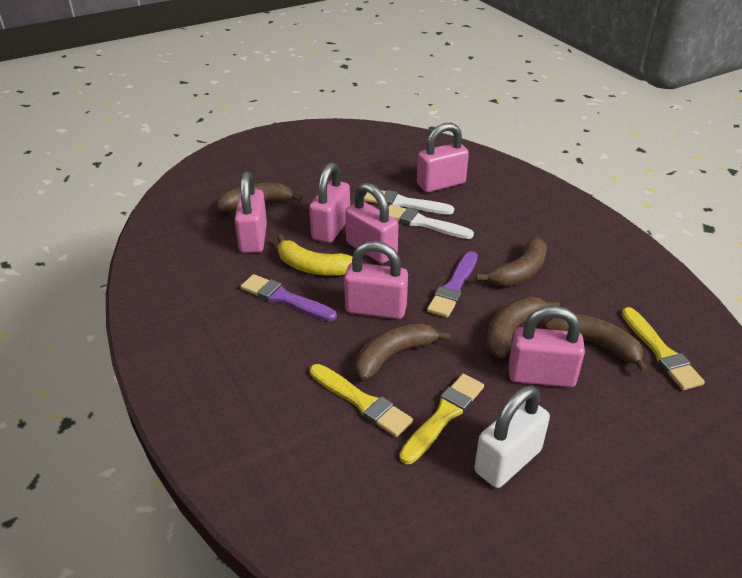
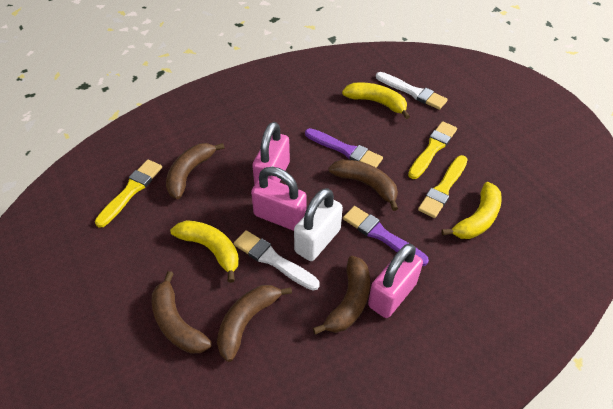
pink padlock: [235,171,267,253] [309,162,350,243] [344,241,408,319] [345,183,399,264] [417,123,469,193] [509,306,585,388] = 6 -> [251,167,307,231] [252,122,290,185] [368,244,423,318] = 3
yellow banana: [277,234,353,276] = 1 -> [170,220,239,283] [342,82,410,119] [442,182,502,239] = 3

